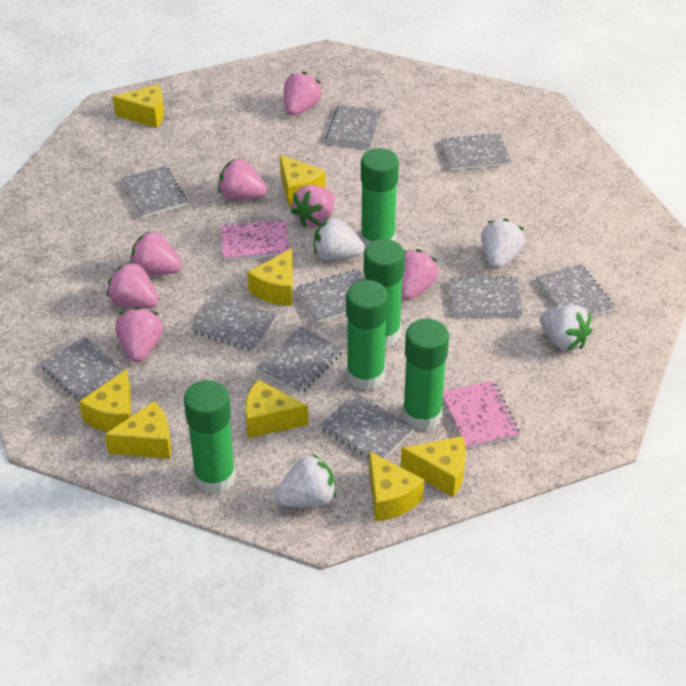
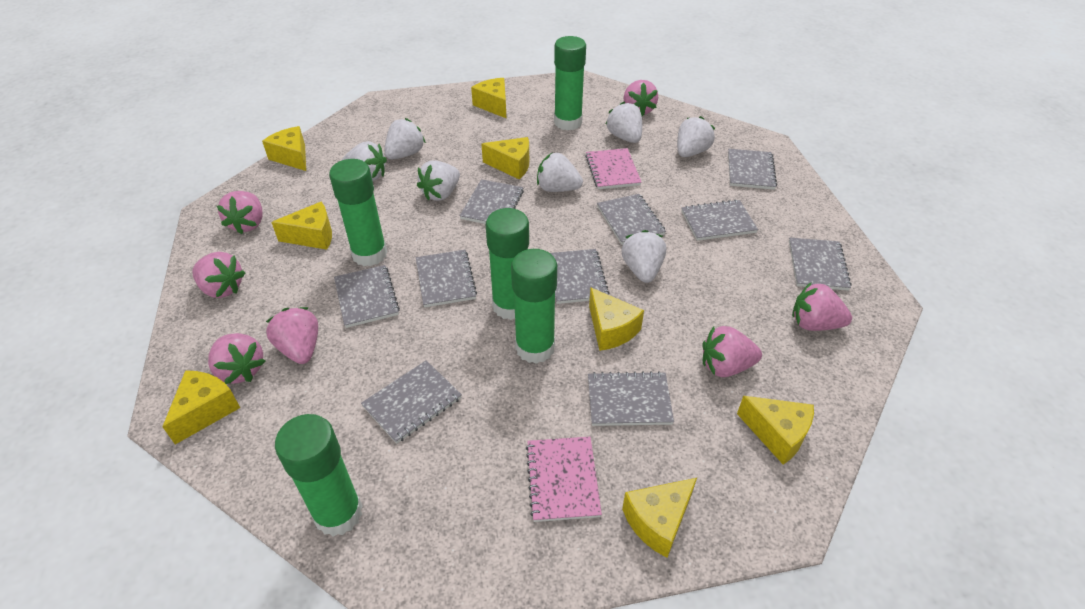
white strawberry: [275,454,336,507] [314,217,365,260] [481,219,525,269] [539,305,592,351] = 4 -> [342,141,387,181] [384,118,426,159] [417,160,460,201] [537,153,583,192] [606,102,642,143] [621,230,666,283] [677,116,715,157] = 7

